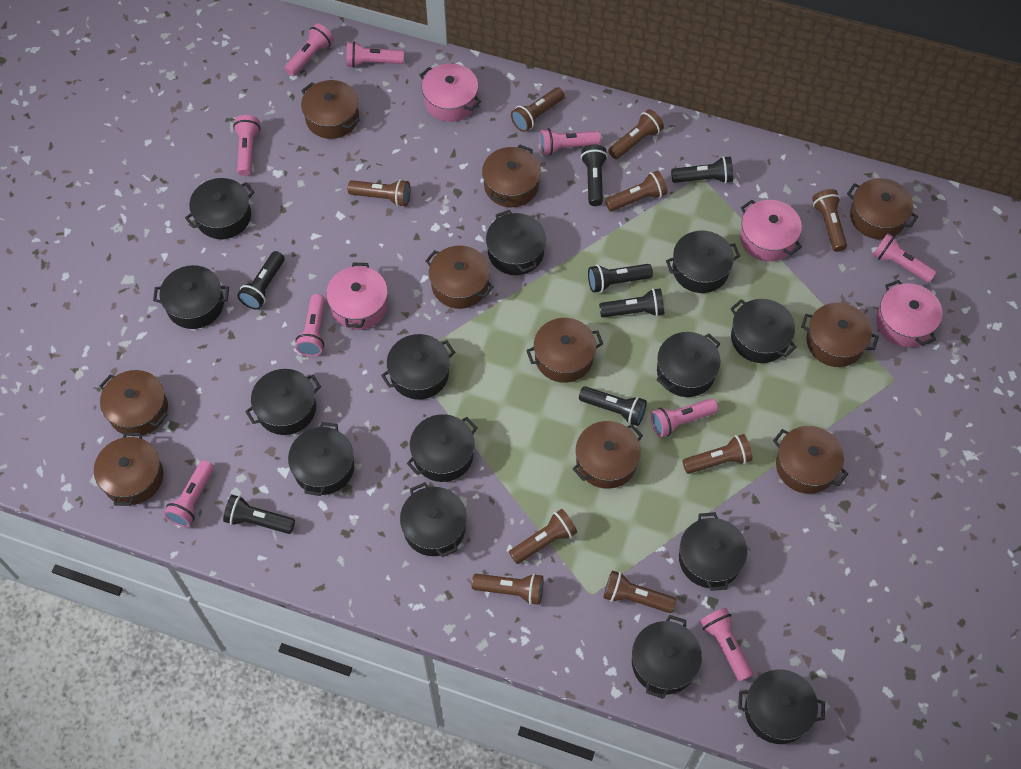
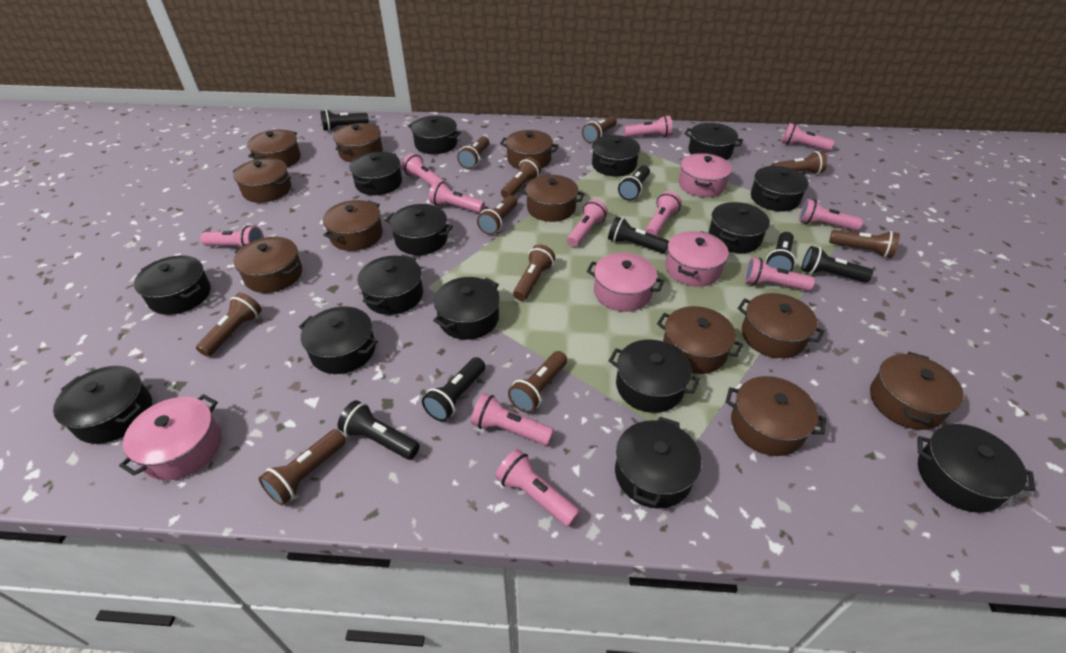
black pot: [153,265,229,329] [185,178,255,239] [245,369,321,435] [288,422,354,496] [381,334,455,400] [400,482,467,557] [407,414,477,482] [486,210,546,275] [632,615,702,699] [656,332,721,397] [666,231,740,293] [679,512,747,591] [730,299,797,363] [738,669,825,744] = 14 -> [53,366,152,444] [134,255,211,315] [299,306,378,374] [349,152,402,195] [358,254,423,315] [385,204,453,255] [408,116,461,154] [433,277,500,340] [592,135,640,177] [609,340,700,413] [615,417,702,509] [685,123,743,160] [708,202,770,253] [751,166,809,212] [917,424,1036,513] = 15
brown flashlight: [348,179,411,207] [472,573,543,605] [509,509,577,564] [511,87,565,132] [603,570,676,613] [605,171,667,212] [608,109,664,159] [683,434,753,474] [812,189,847,252] = 9 -> [196,293,262,357] [259,429,346,506] [457,136,489,169] [477,195,517,235] [501,157,541,199] [508,351,567,413] [513,244,555,301] [582,116,617,143] [771,151,827,174] [829,230,900,258] = 10
brown pot: [94,432,163,506] [99,370,168,435] [301,80,359,139] [425,246,494,309] [482,145,541,207] [526,318,603,383] [573,421,643,489] [773,426,848,494] [801,302,879,367] [847,178,918,240] = 10 -> [233,158,291,203] [234,237,302,293] [247,130,301,167] [323,200,383,251] [333,123,383,162] [500,130,559,169] [519,175,585,222] [657,306,743,374] [725,376,826,456] [738,293,825,359] [870,352,964,430] = 11
pink flashlight: [164,460,214,527] [233,115,260,176] [284,23,334,76] [295,294,326,357] [346,41,404,68] [539,128,601,155] [651,398,718,437] [700,608,753,682] [873,233,937,283] = 9 -> [200,225,264,247] [402,153,446,186] [429,181,485,213] [471,393,554,446] [495,449,580,527] [567,199,608,247] [624,116,672,137] [645,191,682,236] [744,257,815,291] [781,123,835,151] [799,199,863,231] = 11

